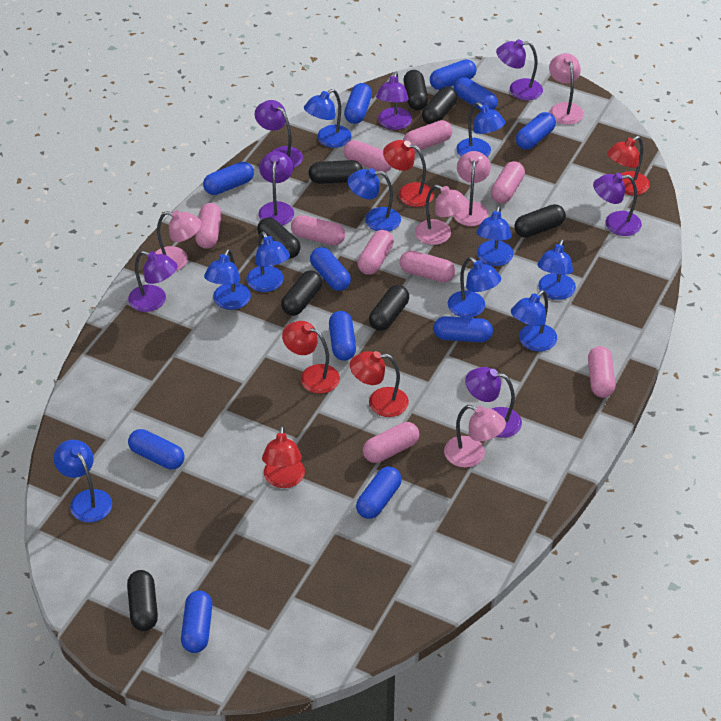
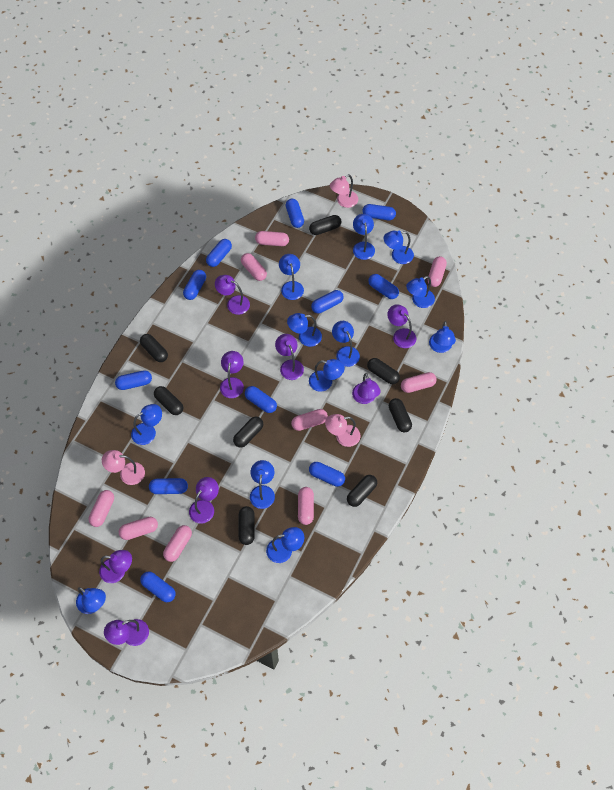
blue lamp: [54,440,112,522] [204,249,251,310] [246,232,290,292] [304,89,352,148] [348,168,401,232] [448,257,501,318] [456,102,505,157] [476,206,514,266] [511,290,557,352] [537,239,576,300] = 10 -> [76,587,106,614] [131,404,162,445] [250,460,275,509] [266,527,304,563] [279,254,304,300] [287,313,322,347] [309,359,345,392] [332,321,360,367] [353,214,375,260] [384,231,414,264] [406,276,435,308] [429,321,456,353] = 12
pink lamp: [155,210,201,271] [415,185,468,245] [444,405,506,468] [453,151,491,226] [549,53,584,125] = 5 -> [102,450,145,485] [325,414,361,447] [330,174,358,208] = 3
purple lamp: [128,251,177,312] [255,100,303,168] [258,151,294,225] [376,72,412,130] [465,367,522,438] [496,39,543,100] [593,173,642,236] = 7 -> [99,550,132,583] [104,619,149,646] [189,477,219,524] [215,275,250,315] [220,351,244,398] [275,334,304,380] [352,373,381,404] [387,304,416,348] = 8
red lamp: [262,425,305,488] [282,321,340,394] [350,351,409,417] [383,140,434,207] [607,136,650,195] = 5 -> none = 0

